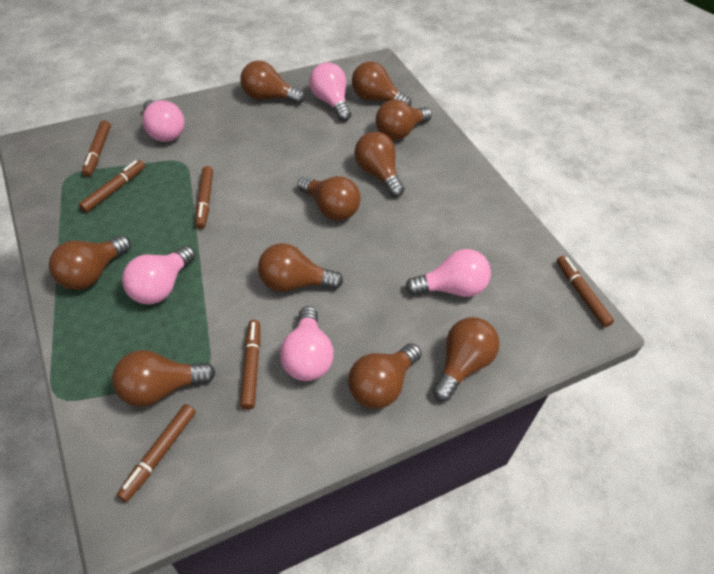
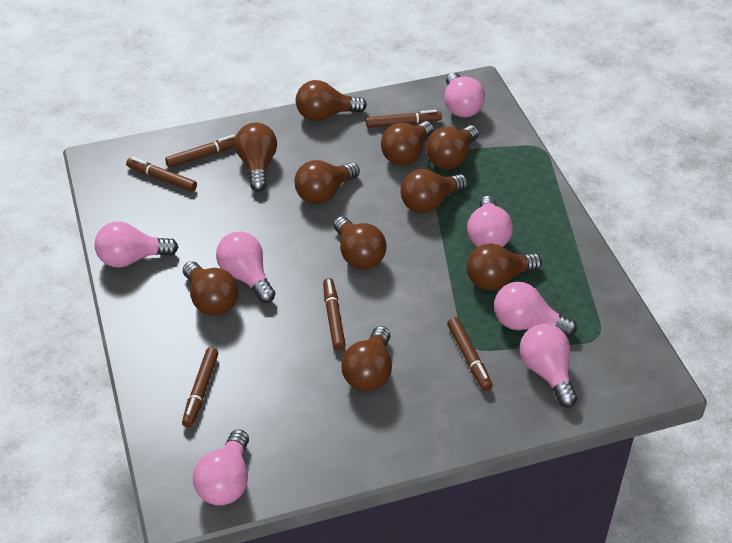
pink light bulb: [122,246,195,304] [143,100,184,142] [280,306,334,381] [309,62,351,121] [405,249,491,297] = 5 -> [95,222,179,268] [193,429,249,506] [216,231,276,303] [444,73,485,117] [467,196,513,247] [494,282,577,337] [520,324,577,407] = 7

